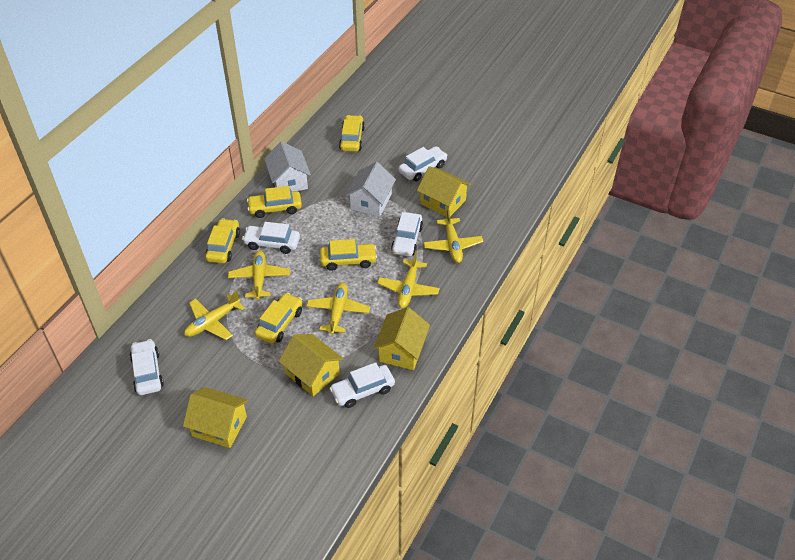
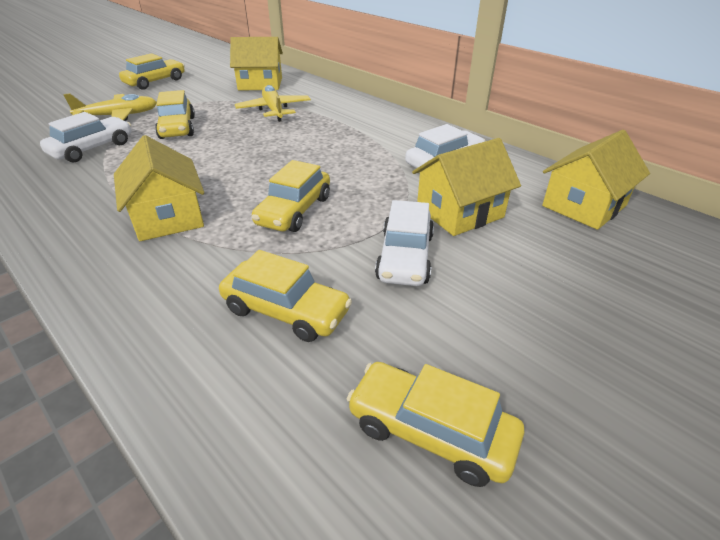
white car: [130,339,164,395] [242,222,300,254] [329,362,395,408] [391,212,423,256] [399,146,447,181] = 5 -> [40,112,131,163] [375,200,434,286] [405,124,485,169] = 3
white house: [264,142,311,191] [345,162,396,217] = 2 -> none = 0
yellow plane: [184,291,245,340] [228,250,290,300] [306,282,370,335] [377,251,440,308] [423,209,483,263] = 5 -> [63,93,157,121] [235,85,311,122] = 2

